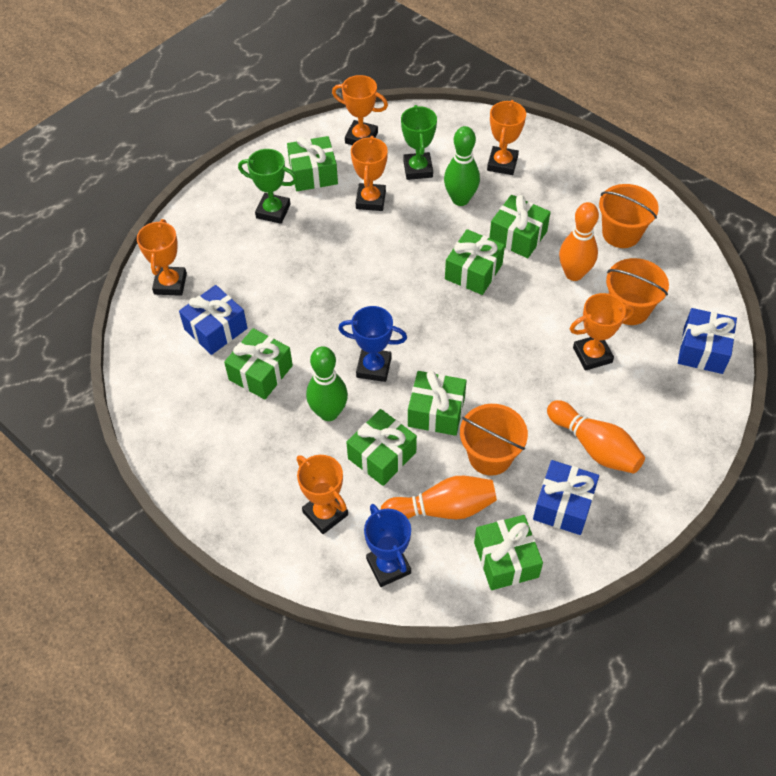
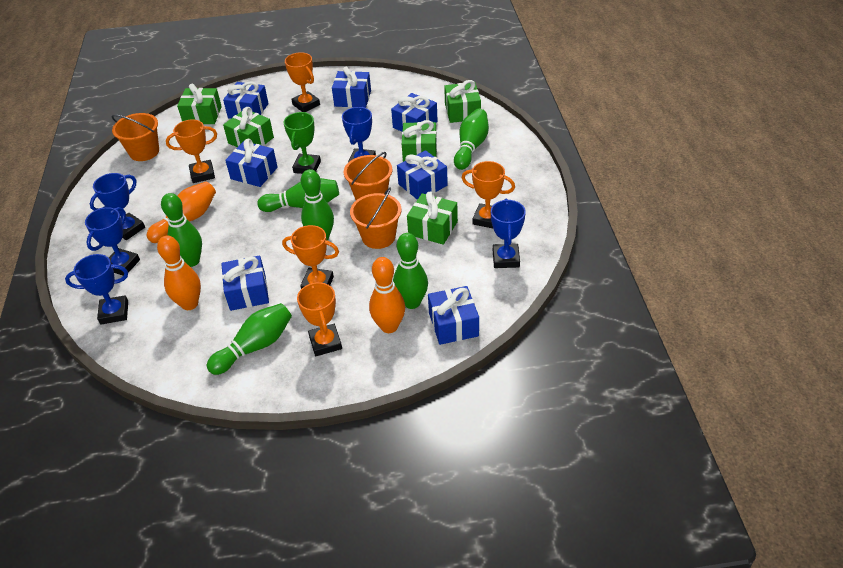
blue gift: [179,285,248,355] [533,460,599,535] [678,308,737,374] = 3 -> [221,256,269,311] [223,81,269,119] [225,139,278,187] [332,66,371,108] [391,93,438,131] [397,150,448,200] [428,286,479,345] = 7
blue trophy: [338,306,407,382] [364,504,411,587] = 2 -> [65,254,128,325] [85,207,140,276] [90,173,145,240] [342,107,376,162] [491,199,526,268] = 5
green bowling pin: [306,346,348,421] [444,126,480,206] = 2 -> [161,193,202,267] [207,303,292,375] [257,178,339,212] [301,169,334,241] [393,233,428,309] [454,108,489,170] = 6
green gift: [224,328,293,399] [287,136,338,191] [346,409,417,486] [408,371,467,436] [445,229,505,295] [474,515,543,590] [489,195,551,258] = 7 -> [177,83,222,124] [223,107,274,147] [402,120,437,162] [407,191,458,245] [444,80,481,123] = 5
green trophy: [238,149,297,224] [401,105,437,180] = 2 -> [284,112,321,174] = 1
orange trophy: [137,219,187,296] [297,455,348,534] [332,75,388,145] [351,136,388,211] [487,100,526,175] [570,293,634,371] = 6 -> [166,120,217,183] [282,225,339,289] [285,52,320,112] [297,281,342,356] [462,161,515,228] = 5

